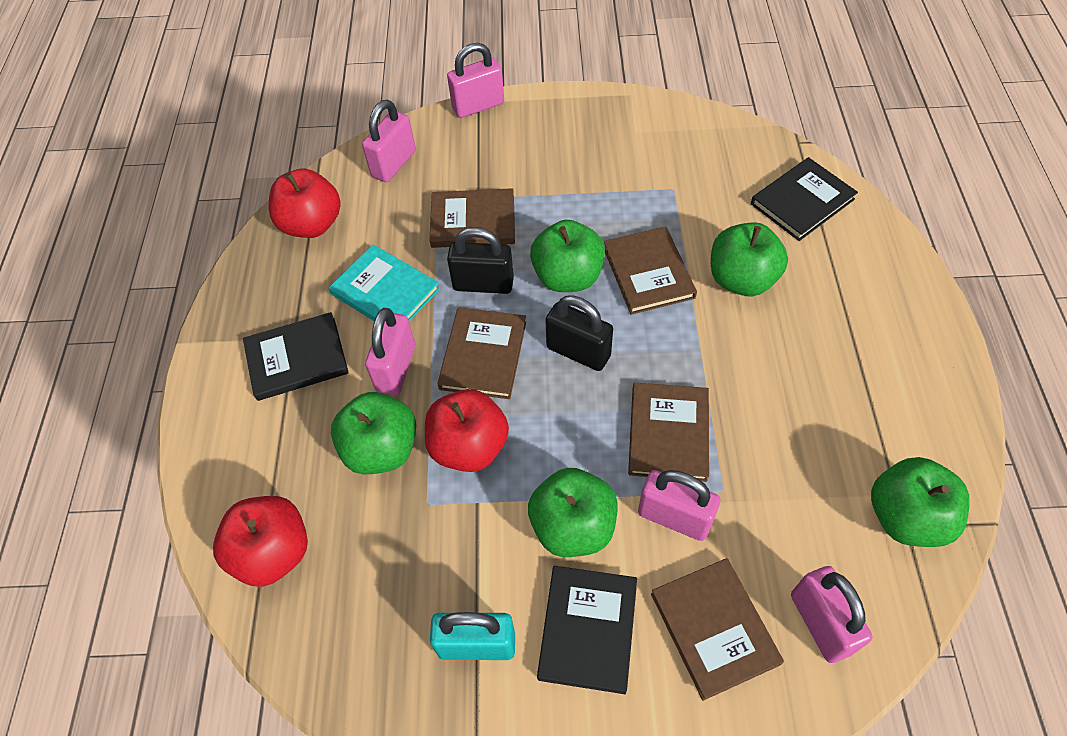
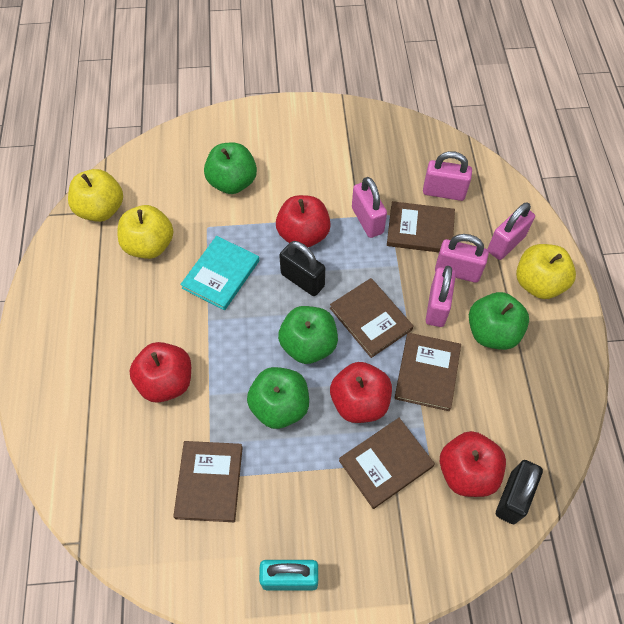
black book: [243,312,349,401] [537,566,637,694] [751,157,858,241] = 3 -> none = 0
green apple: [331,392,416,474] [528,468,618,557] [530,220,605,292] [711,222,788,296] [871,457,969,547] = 5 -> [204,142,257,194] [247,367,309,429] [278,306,338,364] [469,292,529,350] = 4
red apple: [213,496,308,587] [269,168,341,238] [425,389,509,472] = 3 -> [129,342,191,403] [276,195,331,247] [330,362,392,423] [440,431,506,497] = 4
yellow apple: none = 0 -> [68,169,123,222] [117,205,174,259] [516,244,576,299] = 3

